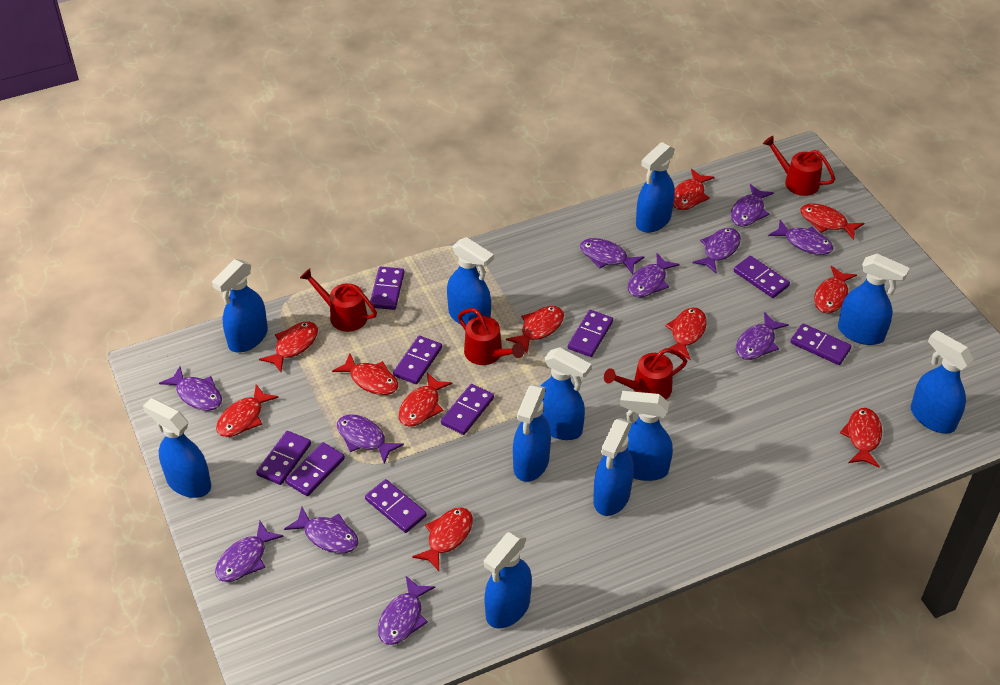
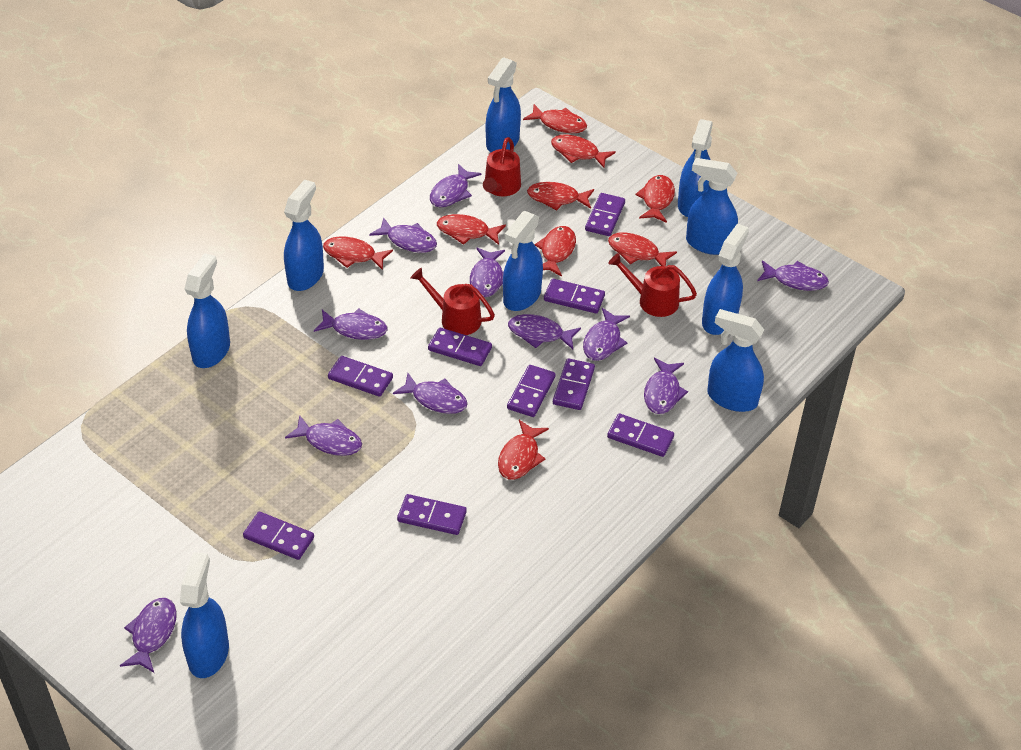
blue spray bottle: [143,398,211,498] [212,259,268,353] [447,237,494,325] [484,531,532,628] [513,384,551,482] [541,347,592,440] [593,418,634,516] [620,391,673,481] [636,142,675,233] [838,254,909,345] [911,330,974,433] = 11 -> [180,552,229,678] [185,253,230,368] [284,179,324,291] [486,57,521,152] [503,211,543,311] [678,119,713,217] [686,158,738,255] [702,223,749,335] [707,309,764,412] = 9
red fish: [216,384,279,437] [259,322,318,372] [332,353,398,395] [399,373,452,427] [412,508,473,571] [506,306,564,353] [665,307,707,360] [673,169,715,210] [800,204,864,240] [814,266,857,313] [840,408,882,467] = 11 -> [323,236,393,270] [437,214,506,245] [498,420,549,480] [523,104,587,133] [527,182,594,210] [535,226,576,276] [551,134,616,168] [608,232,677,267] [635,175,675,223] = 9
red watering can: [300,268,377,332] [458,308,525,365] [604,348,687,399] [763,136,835,196] = 4 -> [411,268,495,335] [483,137,521,196] [608,253,697,317] = 3

